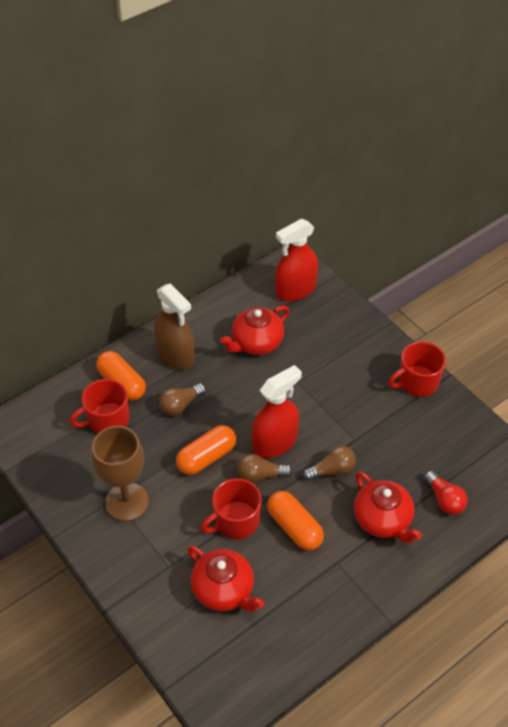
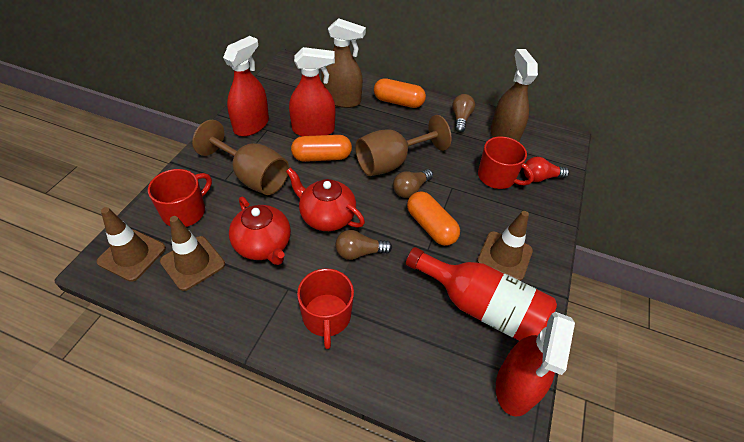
brown goblet: [92,426,149,521] = 1 -> [192,120,289,195] [355,115,452,176] = 2
brown spray bottle: [154,283,195,370] = 1 -> [321,18,366,108] [490,49,538,142] = 2
brown traffic cone: none = 0 -> [96,207,166,282] [160,216,225,291] [477,211,533,281] = 3
red bottle: none = 0 -> [406,247,557,341] = 1
red spray bottle: [252,365,302,458] [275,219,318,301] = 2 -> [223,36,269,136] [289,47,335,136] [496,312,575,417] = 3
red teapot: [188,546,264,612] [220,306,289,355] [354,472,422,543] = 3 -> [229,197,291,265] [286,168,365,231] = 2

